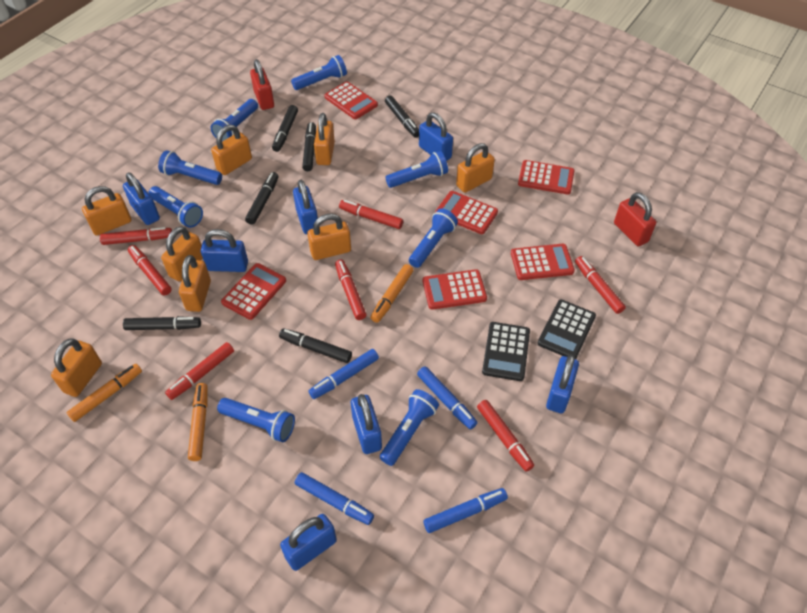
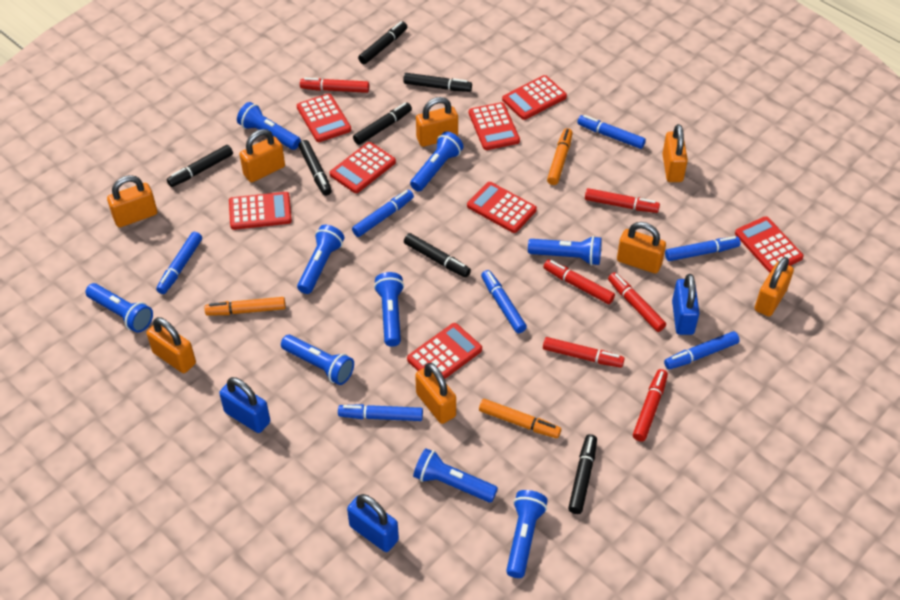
black calculator: [482,322,530,381] [538,300,596,359] = 2 -> none = 0
black marker: [123,316,201,330] [245,172,279,225] [272,105,298,152] [279,328,352,363] [302,122,316,171] [385,95,419,138] = 6 -> [167,145,233,187] [299,140,332,196] [353,103,412,145] [358,21,407,64] [403,73,472,92] [404,233,471,278] [568,434,597,514] = 7
blue flashlight: [148,186,203,228] [158,150,222,185] [211,99,258,141] [217,398,295,442] [291,55,347,90] [380,389,439,466] [385,151,448,188] [409,209,458,268] = 8 -> [85,283,153,333] [237,102,301,150] [281,335,354,385] [297,225,344,294] [374,272,404,347] [410,131,464,191] [413,448,498,503] [506,490,548,578] [528,236,602,266] = 9
blue marker: [295,472,374,525] [308,349,379,399] [417,366,478,429] [423,488,508,533] = 4 -> [156,232,202,294] [338,404,423,421] [352,190,414,237] [481,270,527,333] [577,115,646,149] [664,331,740,370] [665,236,741,261] = 7
blue padlock: [123,172,160,225] [201,229,248,272] [280,514,337,571] [293,180,318,234] [351,394,382,454] [419,112,453,161] [546,355,579,413] = 7 -> [219,377,270,433] [347,494,399,552] [672,274,700,335] = 3
red calculator: [221,263,286,320] [324,81,378,119] [423,269,487,310] [435,191,498,234] [511,244,575,280] [518,160,575,194] = 6 -> [229,192,292,230] [297,93,351,142] [330,142,396,193] [407,323,482,379] [467,182,537,233] [469,102,520,150] [502,75,567,120] [735,216,803,273] = 8
red marker: [100,227,172,245] [128,245,172,295] [165,342,234,400] [335,259,367,320] [339,200,403,229] [477,400,534,472] [575,256,626,314] = 7 -> [300,78,369,93] [543,337,625,368] [544,260,615,304] [585,188,660,213] [608,272,666,332] [633,369,668,442] = 6
red padlock: [250,59,274,110] [614,192,656,246] = 2 -> none = 0

